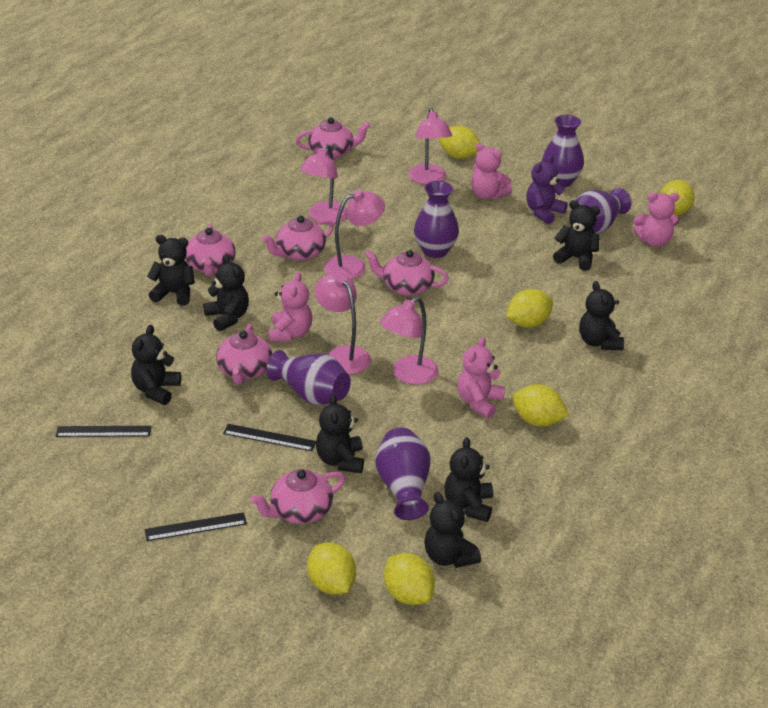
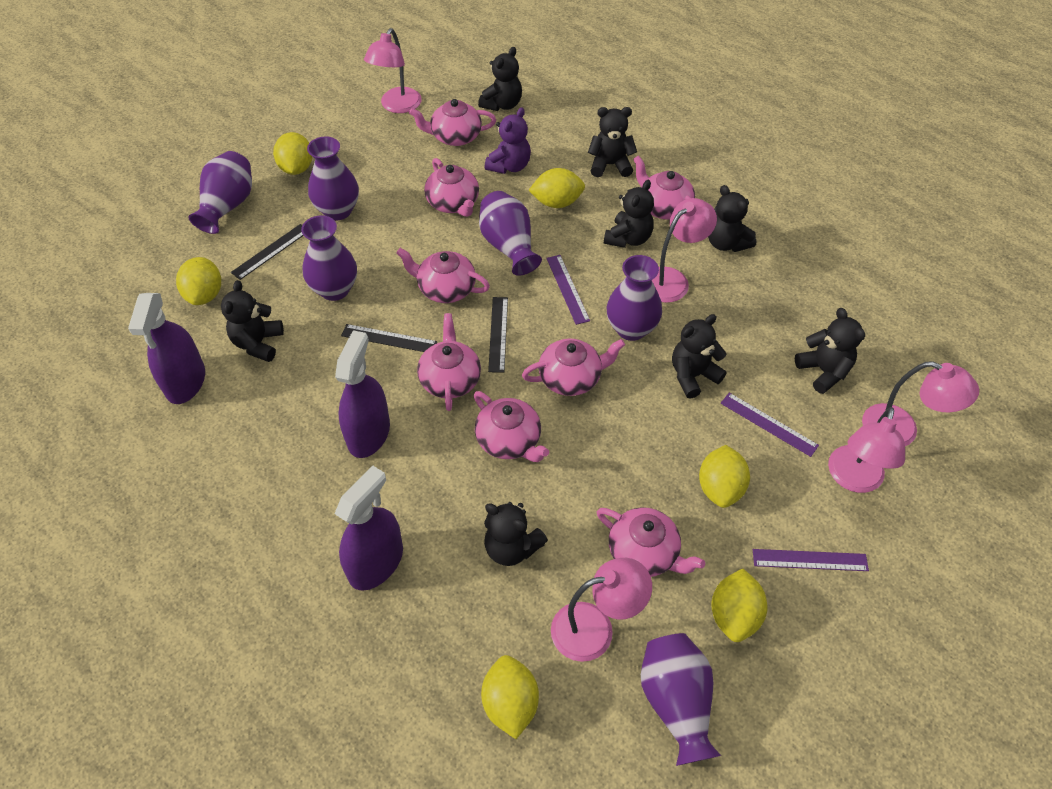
pink teapot: [185,224,236,276] [216,324,272,384] [251,469,345,524] [262,216,334,261] [295,117,370,159] [365,250,449,296] = 6 -> [396,248,490,303] [409,99,496,146] [417,313,481,411] [424,158,479,217] [474,391,549,462] [522,339,625,396] [597,507,705,577] [633,155,695,220] = 8
pink teddy bear: [269,272,312,342] [457,337,505,418] [471,143,512,199] [633,193,679,247] = 4 -> none = 0
purple ruler: none = 0 -> [546,255,590,325] [721,393,819,457] [753,549,869,571] = 3
purple spray bottle: none = 0 -> [128,293,205,404] [335,330,390,458] [335,466,403,591] = 3
purple vase: [266,350,351,405] [375,428,430,520] [414,181,459,258] [542,115,584,187] [570,188,631,234] = 5 -> [188,151,252,234] [301,215,357,301] [307,136,359,220] [479,191,542,276] [607,255,662,341] [641,633,721,766] = 6

